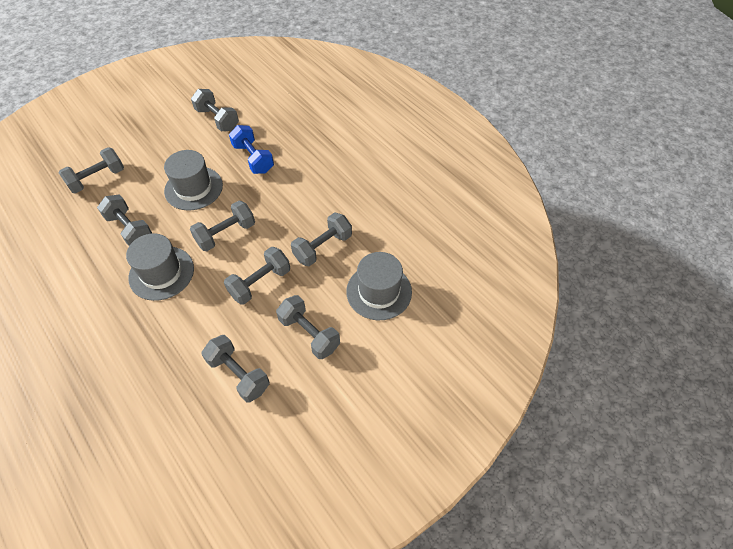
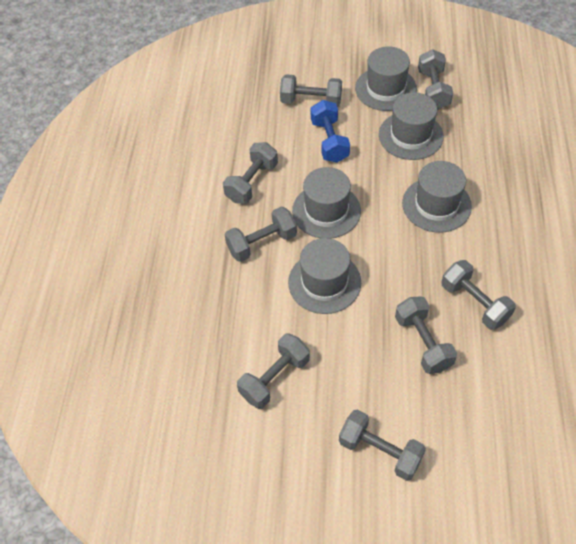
grey hat: [126,233,194,301] [164,150,223,210] [346,252,412,320] = 3 -> [288,238,361,314] [292,167,361,239] [355,46,417,111] [379,92,444,160] [402,161,472,233] = 5

